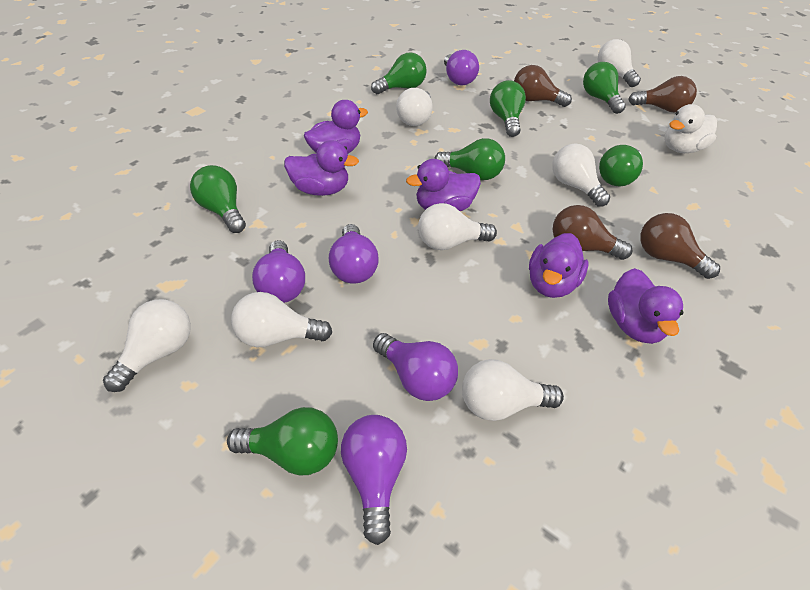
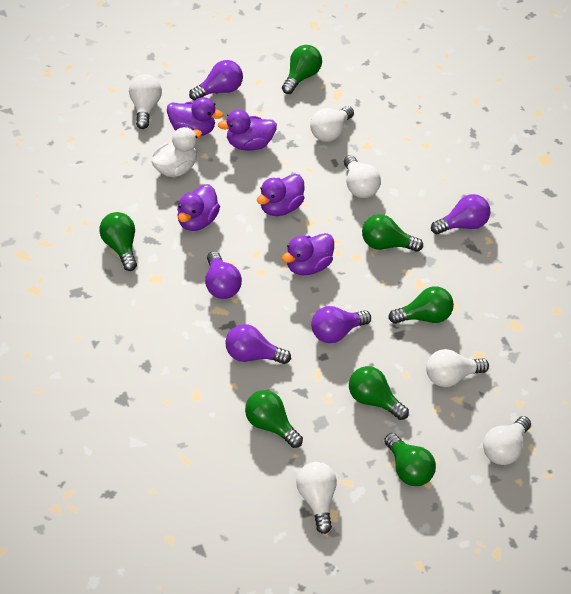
brown light bulb: [514,65,572,107] [553,205,632,260] [628,76,697,113] [640,213,720,279] = 4 -> none = 0
white light bulb: [103,299,191,392] [231,292,332,347] [396,88,433,126] [418,203,497,250] [462,359,564,421] [552,144,610,207] [598,39,641,87] = 7 -> [129,74,162,129] [296,462,337,534] [310,106,354,142] [344,155,381,198] [426,349,489,387] [483,416,531,465] = 6

